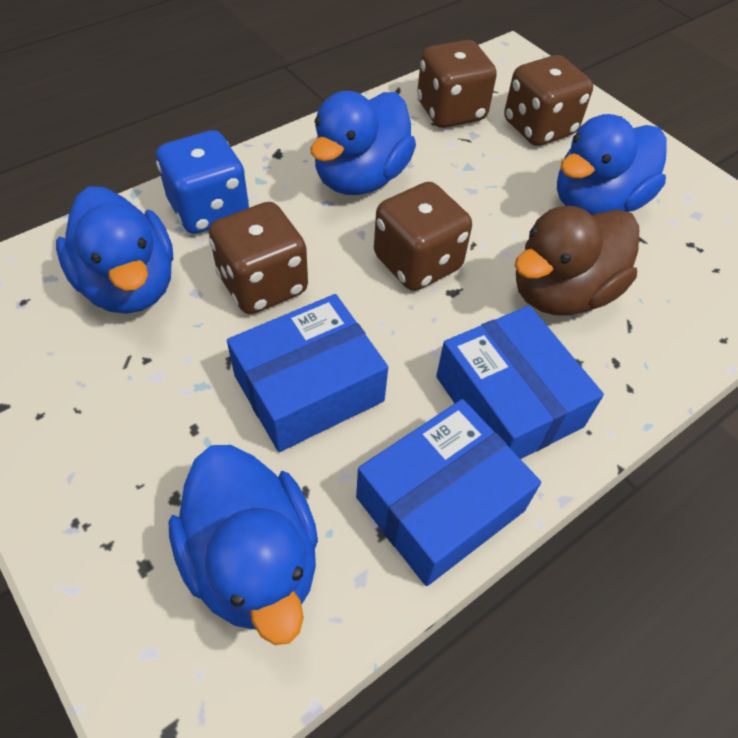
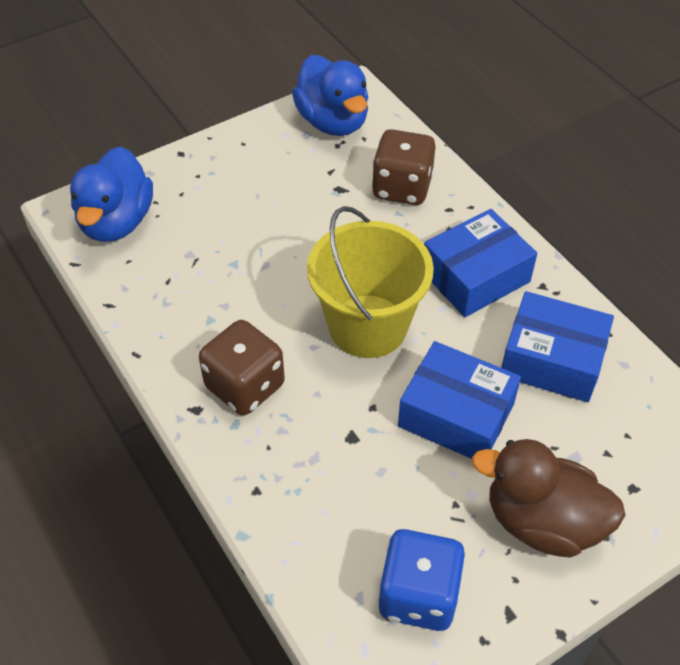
blue duck: [56,186,173,314] [169,445,318,645] [310,91,416,195] [557,114,667,215] = 4 -> [70,146,153,242] [292,55,368,136] = 2
brown dice: [209,202,308,314] [374,182,472,291] [417,40,497,128] [504,55,593,146] = 4 -> [199,320,285,415] [372,129,436,205] = 2
yellow bucket: none = 0 -> [307,206,434,358] = 1

